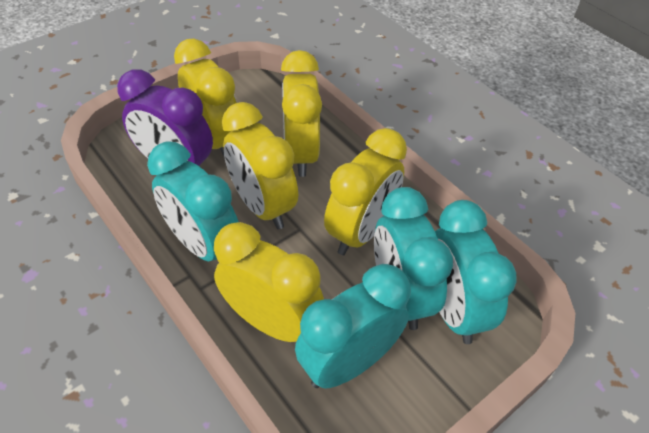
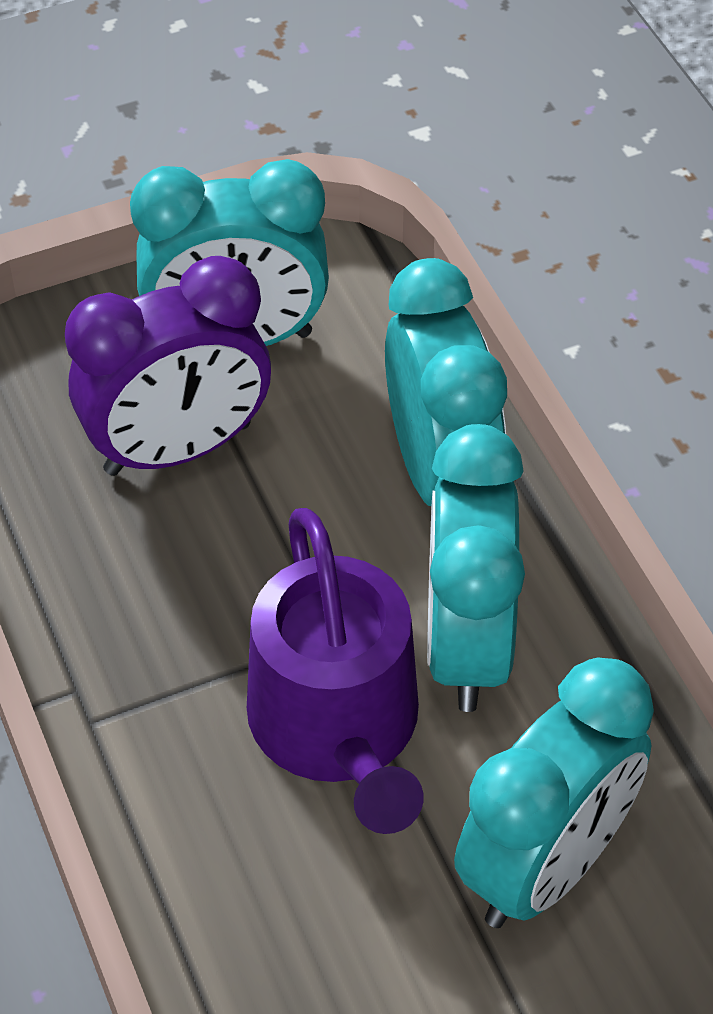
purple watering can: none = 0 -> [247,508,424,834] = 1
yellow clock: [174,38,237,156] [214,222,324,342] [222,102,298,229] [281,50,322,177] [324,128,407,255] = 5 -> none = 0

